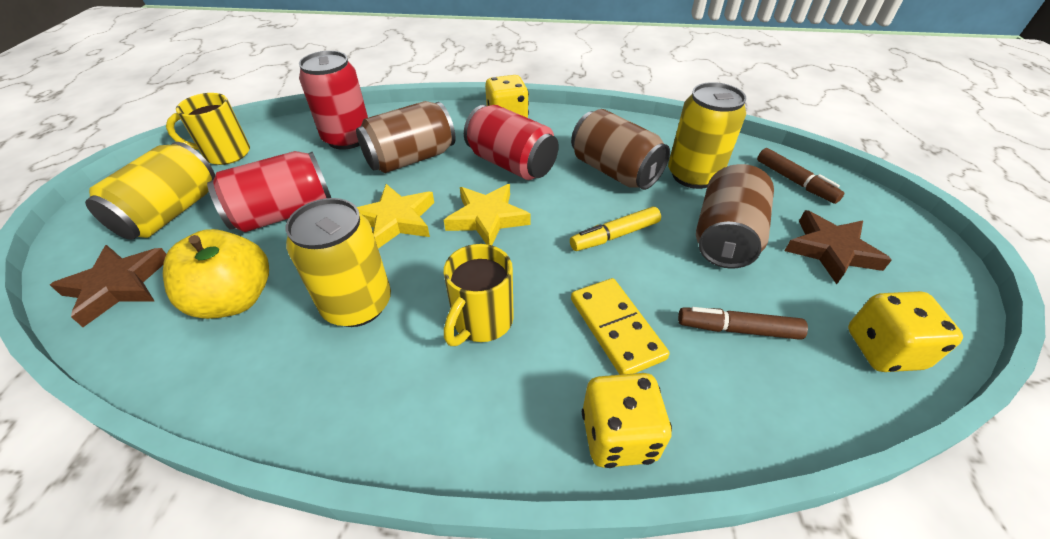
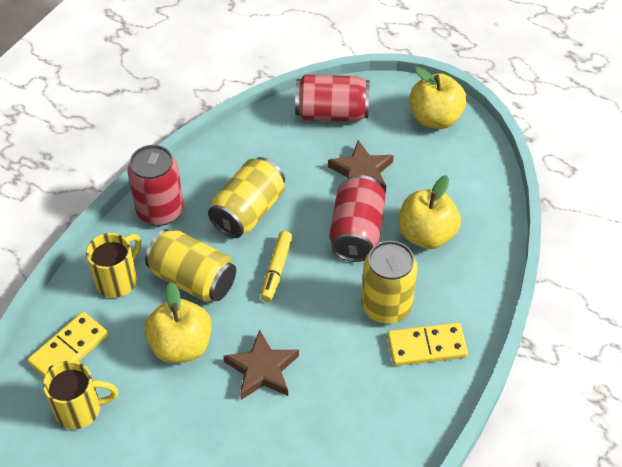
brown can: [356,101,455,173] [571,109,670,190] [696,164,774,269] = 3 -> none = 0
brown marker: [678,307,808,340] [757,148,844,204] = 2 -> none = 0
yellow apple: [163,229,269,319] = 1 -> [144,282,212,363] [399,175,461,249] [410,67,467,129] = 3
yellow dice: [485,75,529,118] [582,373,672,468] [848,291,963,372] = 3 -> none = 0
yellow domino: [571,278,670,375] = 1 -> [27,312,108,377] [387,323,468,366] = 2
yellow star: [357,184,434,248] [444,184,531,245] = 2 -> none = 0

